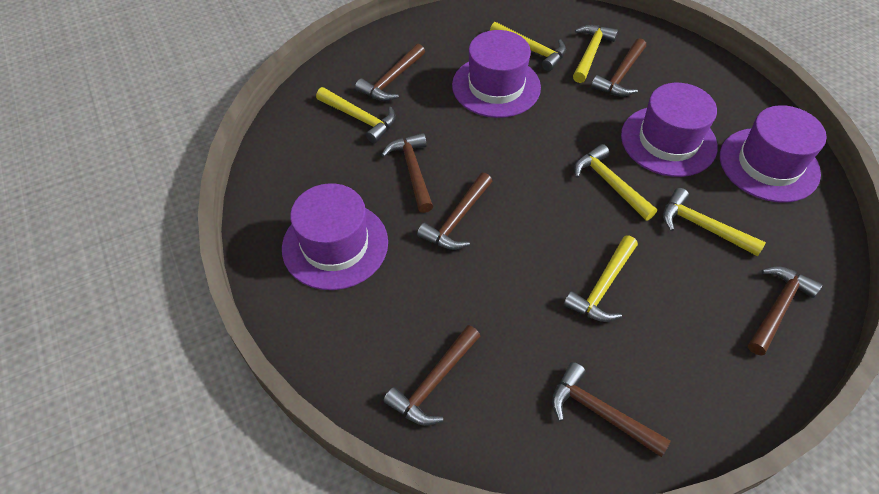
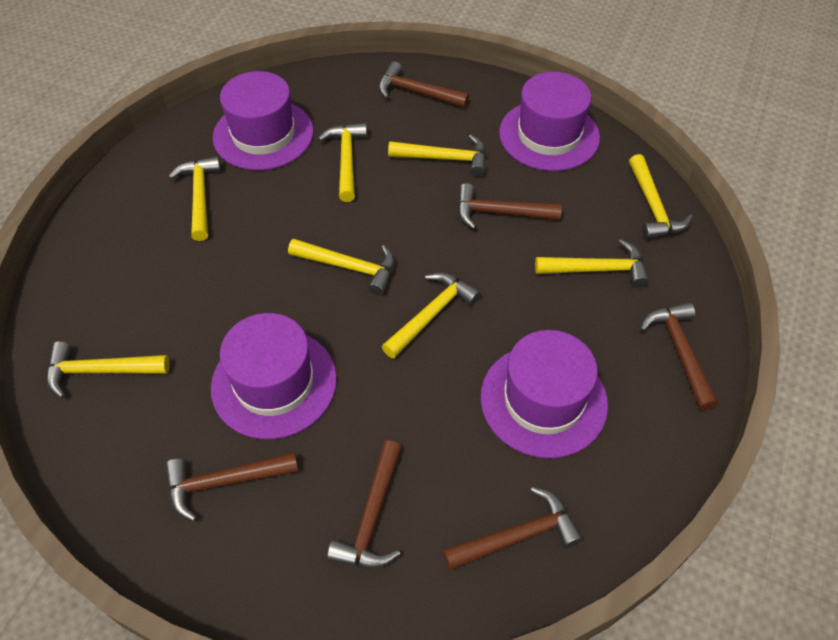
brown hammer: [355,44,425,101] [381,133,433,213] [383,325,480,426] [417,173,492,250] [552,362,671,457] [591,38,646,96] [748,266,823,356] = 7 -> [165,452,298,521] [327,440,402,569] [379,61,469,108] [443,487,583,570] [458,183,562,229] [640,302,718,411] = 6
yellow hammer: [316,87,396,143] [490,22,566,71] [564,235,638,322] [573,25,618,83] [574,144,657,221] [663,188,766,256] = 6 -> [47,341,169,398] [169,156,221,241] [288,239,395,295] [318,123,367,202] [382,272,481,359] [388,135,486,177] [535,239,649,288] [629,154,693,239] = 8

